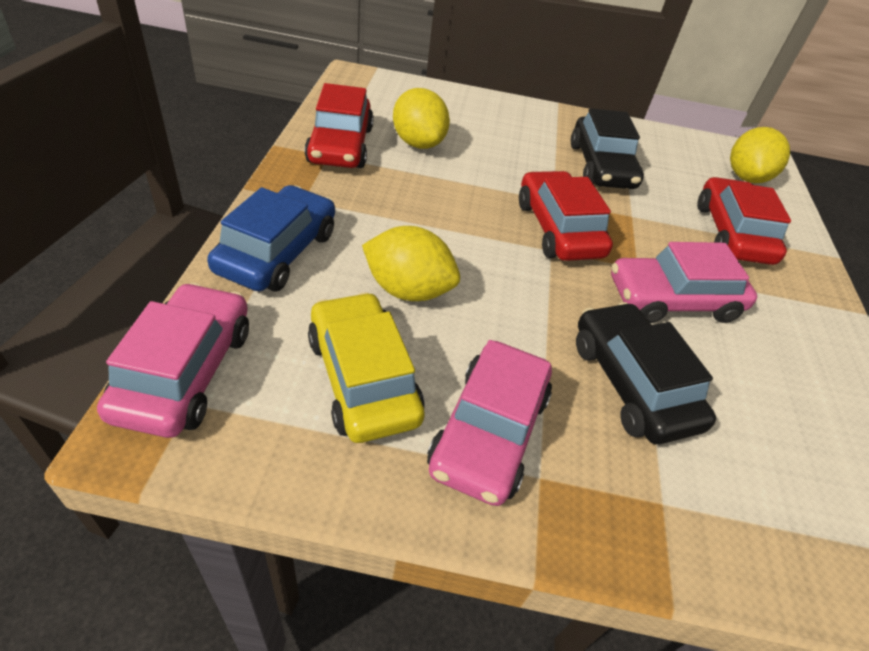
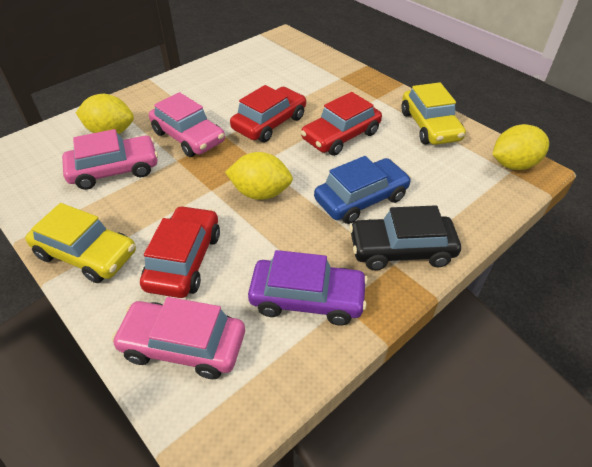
black car: [571,108,644,189] [576,302,716,444] = 2 -> [349,205,461,270] = 1
purple car: none = 0 -> [248,250,368,326] = 1
yellow car: [308,292,425,443] = 1 -> [25,203,136,283] [401,82,466,145] = 2

